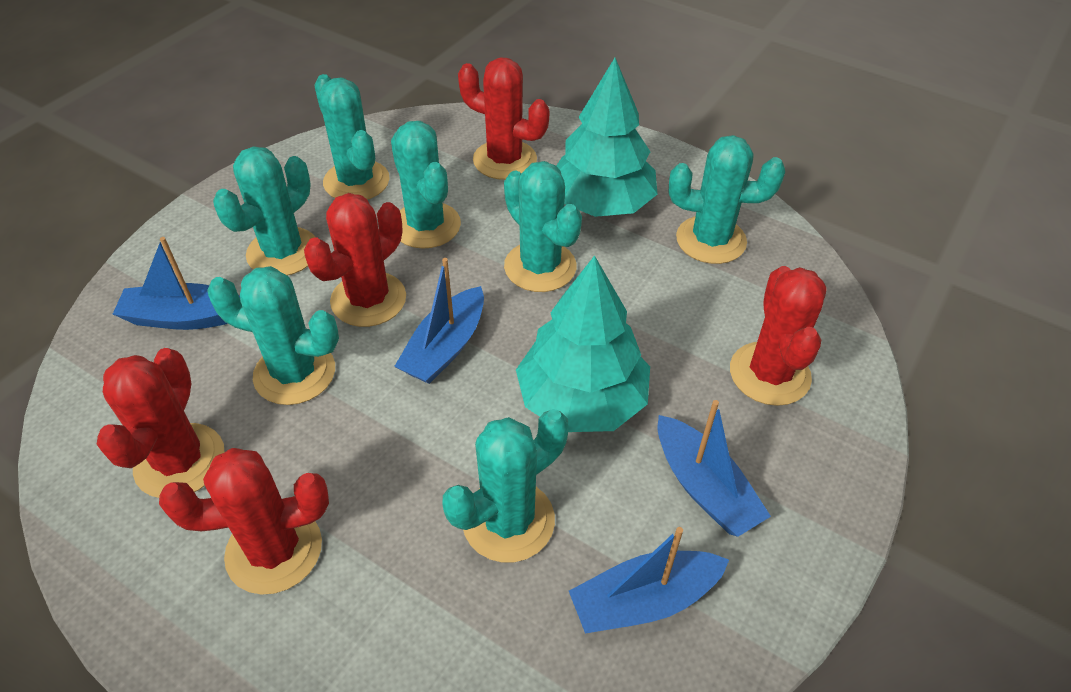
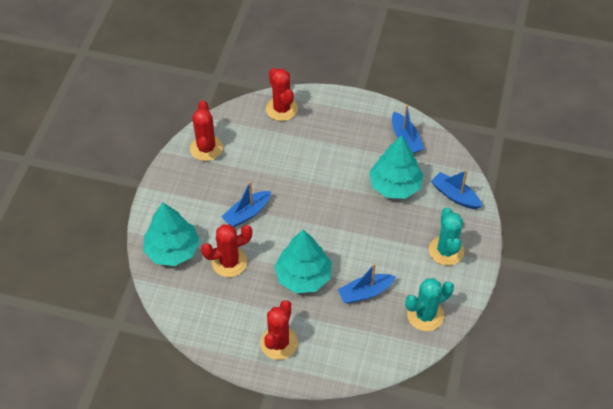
red cactus: [97,348,224,498] [159,448,329,595] [304,193,406,327] [458,57,549,180] [730,266,827,406] = 5 -> [190,100,223,161] [201,224,252,277] [260,300,298,360] [266,68,298,121] = 4
turquoise cactus: [207,266,339,405] [213,146,316,276] [315,74,390,200] [391,121,461,249] [442,409,569,563] [504,161,582,292] [668,135,785,264] = 7 -> [405,278,454,331] [429,208,464,266] = 2
turquoise tree: [516,255,650,432] [557,58,658,217] = 2 -> [143,202,200,266] [274,230,332,293] [369,135,424,199] = 3

